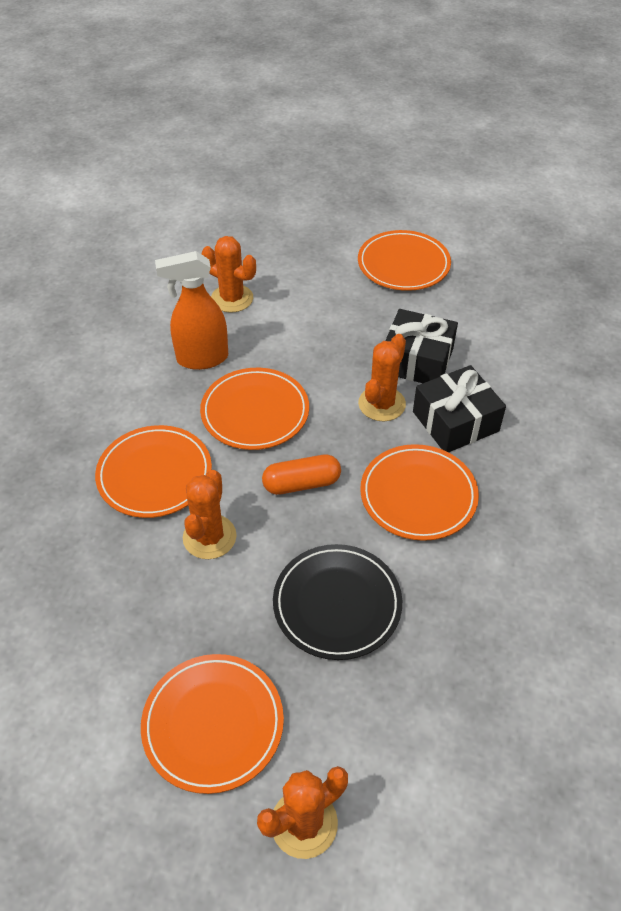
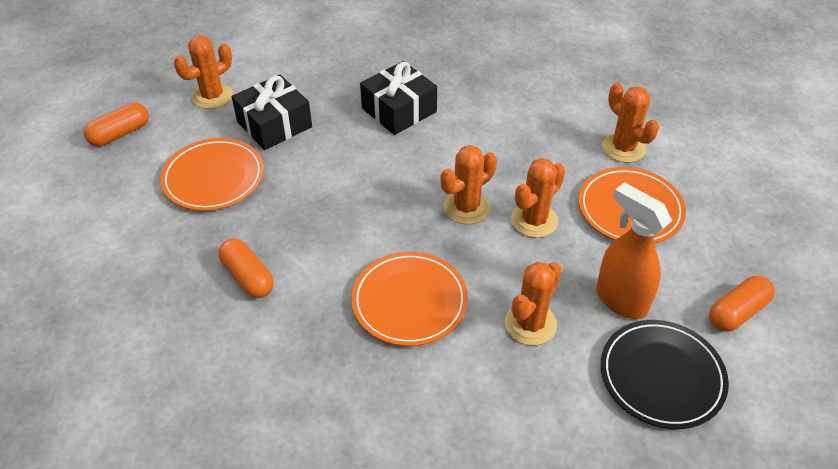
orange cactus: [183,470,237,559] [202,236,256,313] [257,766,348,859] [358,334,406,421] = 4 -> [174,36,233,109] [440,145,497,224] [505,262,562,345] [511,158,565,238] [602,83,659,163] = 5
orange capsule: [262,454,341,495] = 1 -> [84,103,149,147] [218,238,274,298] [709,276,775,332] = 3
orange plate: [95,425,212,518] [141,654,284,794] [200,368,309,450] [358,230,451,291] [360,444,479,541] = 5 -> [160,138,264,211] [351,252,468,346] [579,167,686,244] = 3

